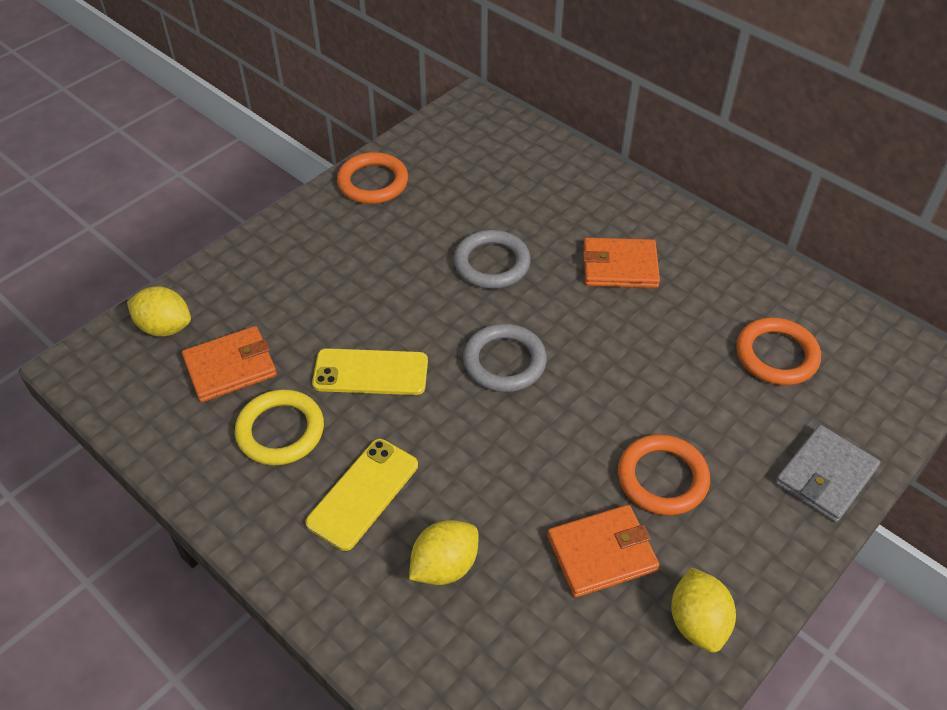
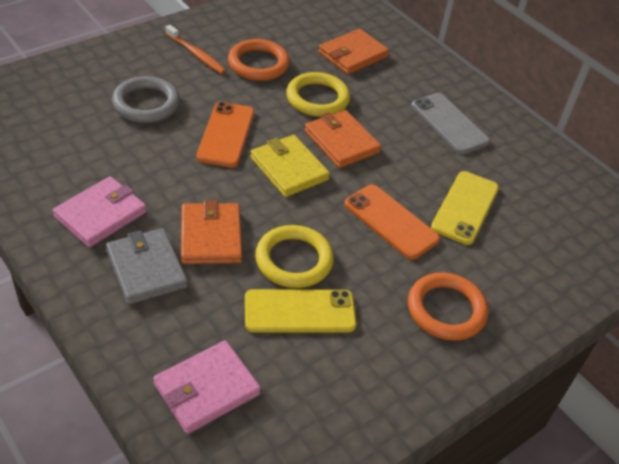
grey phone: none = 0 -> [411,93,490,154] = 1
grey ring: [454,230,531,289] [463,324,547,392] = 2 -> [112,76,180,123] = 1
orange phone: none = 0 -> [196,102,254,168] [344,184,440,260] = 2
orange ring: [337,152,408,204] [618,434,710,516] [736,317,821,385] = 3 -> [228,39,290,81] [408,272,489,341] = 2
orange toothbrush: none = 0 -> [165,25,226,74] = 1
pink wallet: none = 0 -> [52,176,147,248] [153,341,261,434] = 2
yellow lemon: [127,286,191,337] [409,520,479,585] [671,567,736,653] = 3 -> none = 0
yellow ring: [235,389,324,465] = 1 -> [255,225,334,288] [286,72,350,117] = 2
yellow wallet: none = 0 -> [250,135,330,197] = 1

